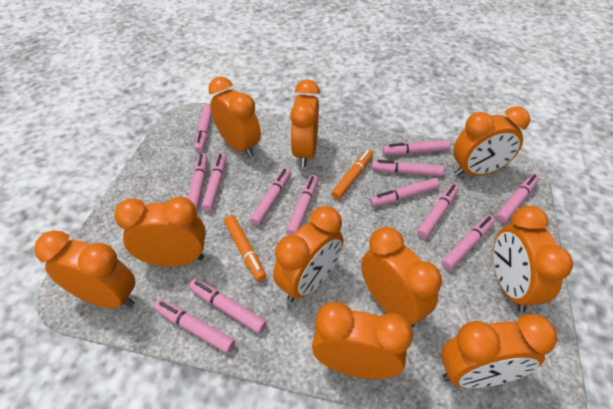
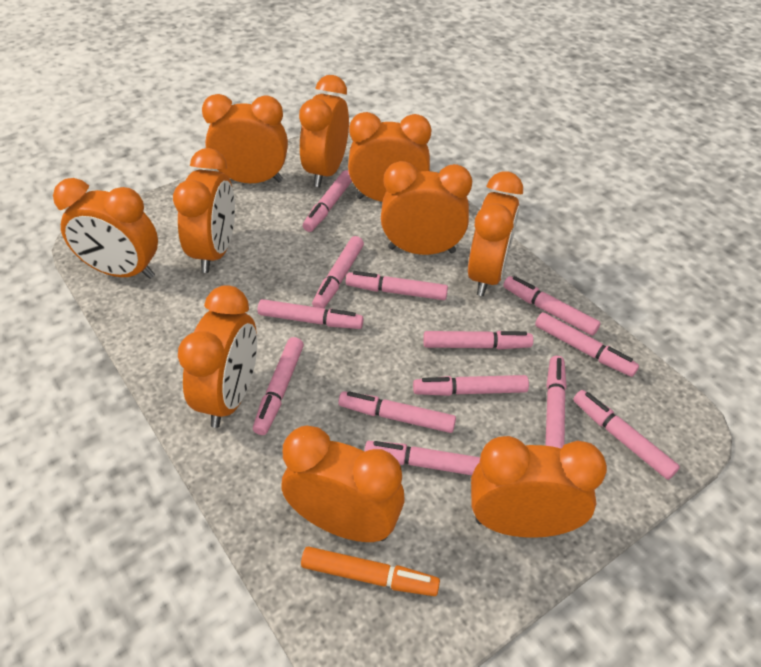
orange marker: [224,215,266,282] [331,150,373,200] = 2 -> [301,546,440,596] = 1

